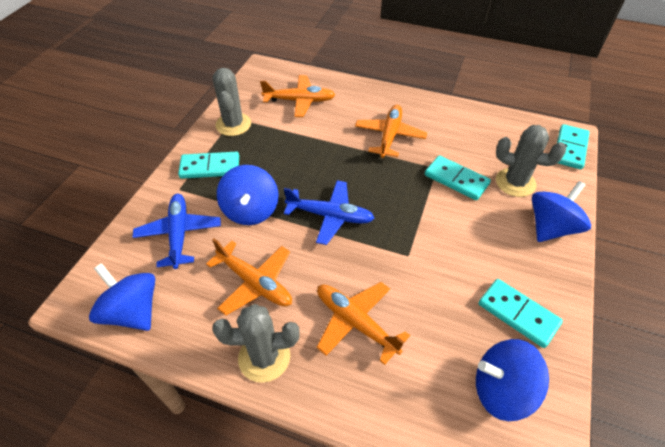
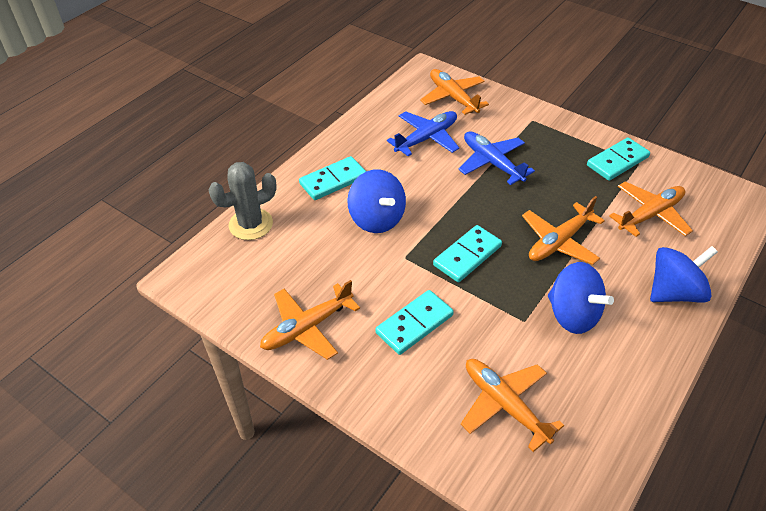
blue spinning top: [89,263,155,331] [217,165,278,225] [476,339,549,421] [532,181,591,242] = 4 -> [347,169,406,233] [548,262,614,334] [650,246,718,303] = 3
grey cactus: [212,304,300,383] [213,68,251,136] [496,125,566,197] = 3 -> [209,162,277,240] = 1
orange plane: [206,238,292,315] [260,75,335,117] [317,282,410,365] [355,105,427,158] = 4 -> [260,280,360,360] [420,69,489,115] [461,359,564,452] [522,196,605,265] [609,182,693,237] = 5

